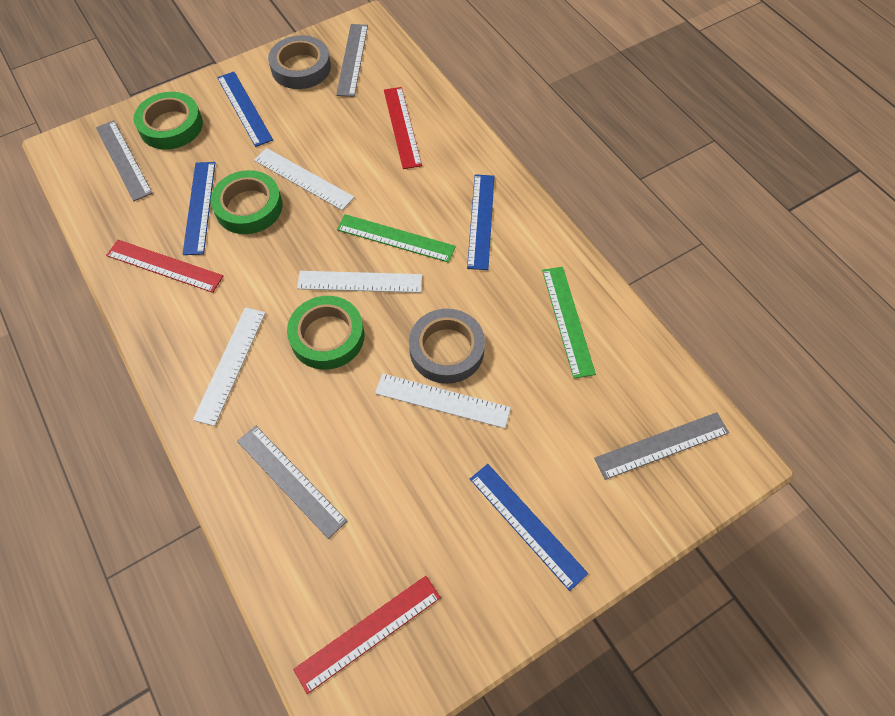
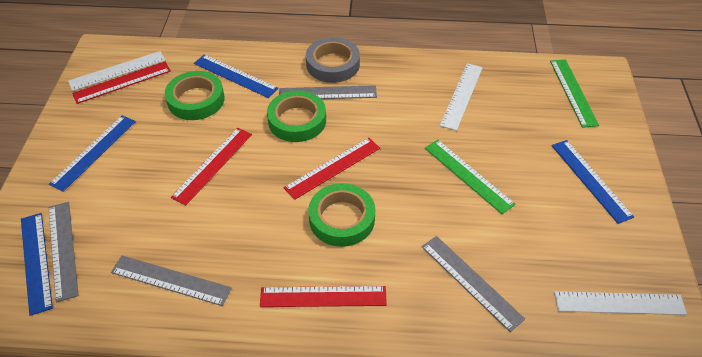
grey tape: [268,35,331,89] [409,309,485,384] = 2 -> [306,37,360,83] = 1
red ruler: [106,240,223,293] [293,576,441,694] [384,87,422,169] = 3 -> [72,62,171,104] [171,128,252,205] [260,286,387,307] [284,138,380,200] = 4
white ruler: [193,307,266,426] [254,148,355,210] [297,271,422,293] [375,374,511,429] = 4 -> [68,51,166,91] [440,63,483,131] [554,291,687,315] = 3

